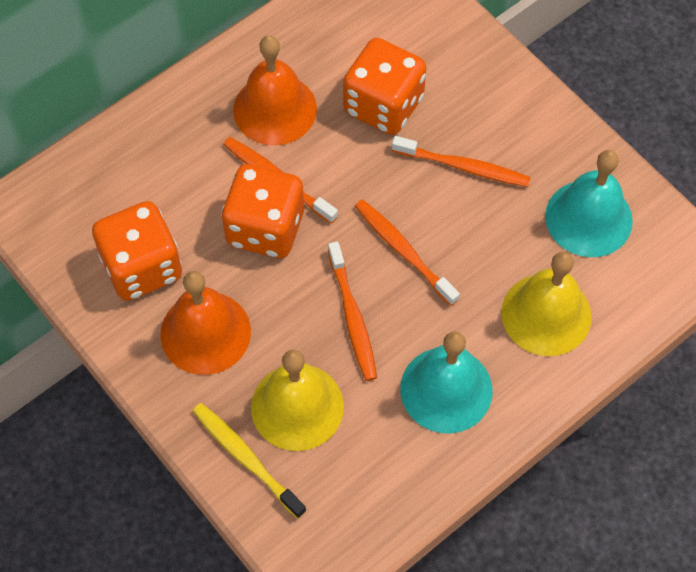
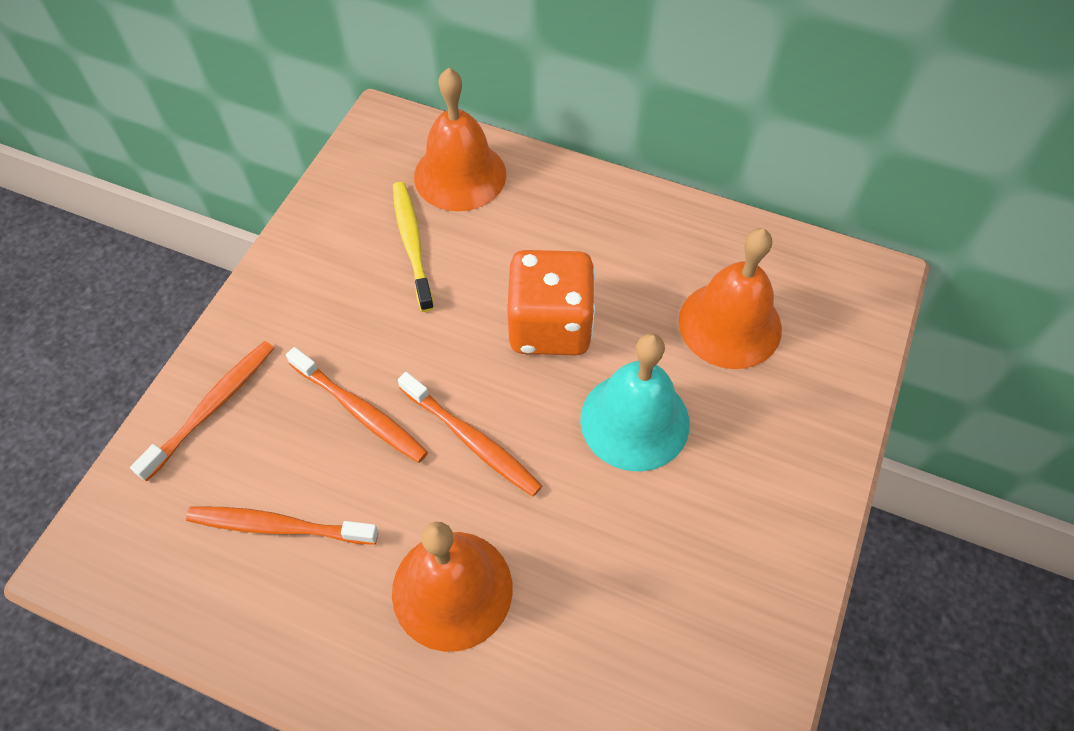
orange bell: [160,271,251,375] [233,35,317,145] = 2 -> [392,522,513,652] [414,68,506,211] [679,228,782,369] = 3
orange dice: [92,201,182,301] [221,164,304,258] [343,38,426,135] = 3 -> [507,250,595,355] = 1
turquoise bell: [400,331,492,434] [545,150,633,257] = 2 -> [580,333,690,472] = 1
yellow bell: [251,350,344,451] [501,252,592,356] = 2 -> none = 0

